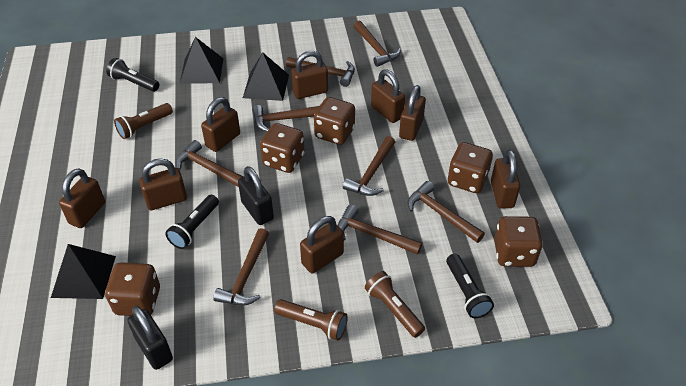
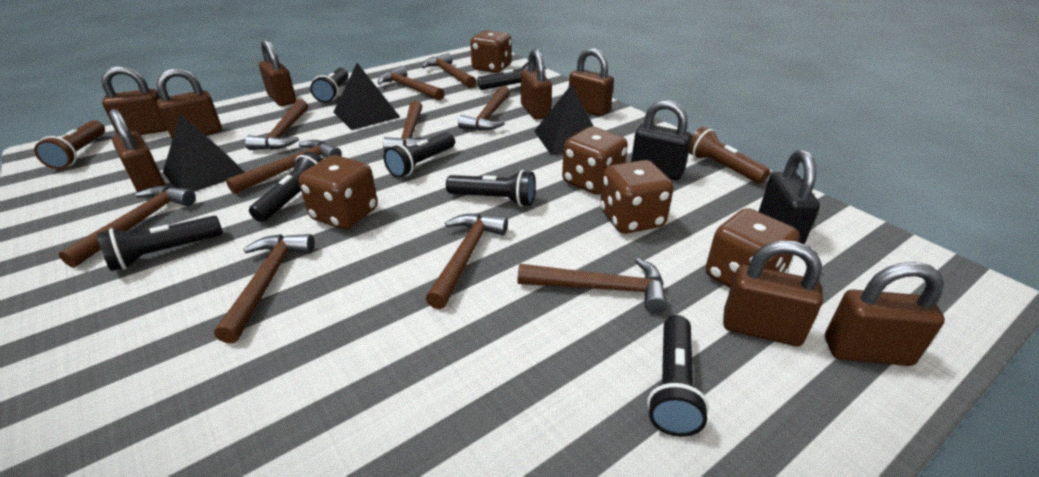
black flashlight: [106,58,159,92] [165,195,219,249] [446,254,494,318] = 3 -> [97,216,223,271] [249,152,323,222] [310,68,348,103] [384,132,455,178] [446,170,536,207] [477,61,537,90] [647,315,709,437] = 7
brown flashlight: [114,103,173,139] [274,299,348,341] [365,271,425,338] = 3 -> [34,120,105,169] [689,127,770,184] = 2
brown hammer: [176,140,243,187] [213,228,269,306] [252,105,319,132] [286,57,355,87] [337,205,422,255] [343,136,395,196] [354,21,401,67] [408,181,485,243] = 8 -> [58,186,196,268] [214,234,315,343] [226,140,341,194] [245,99,308,150] [378,66,444,101] [383,100,432,152] [422,53,476,88] [426,213,508,309] [458,86,510,131] [517,258,667,314] = 10

